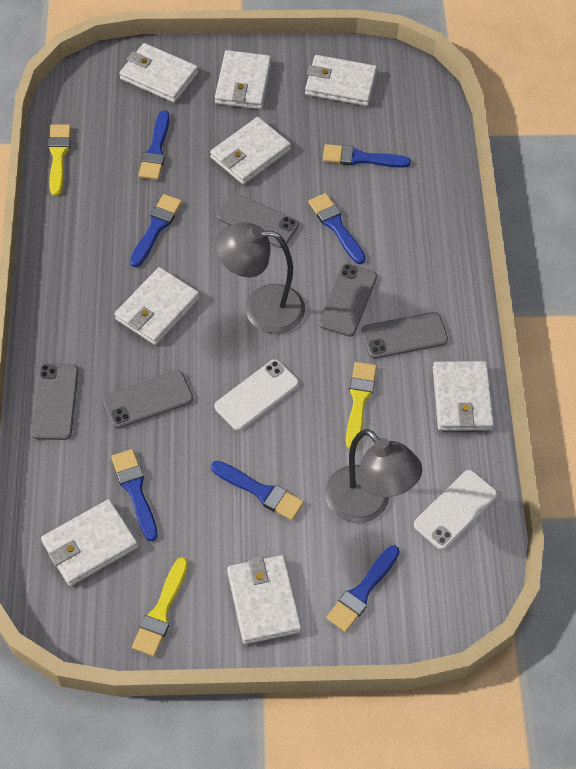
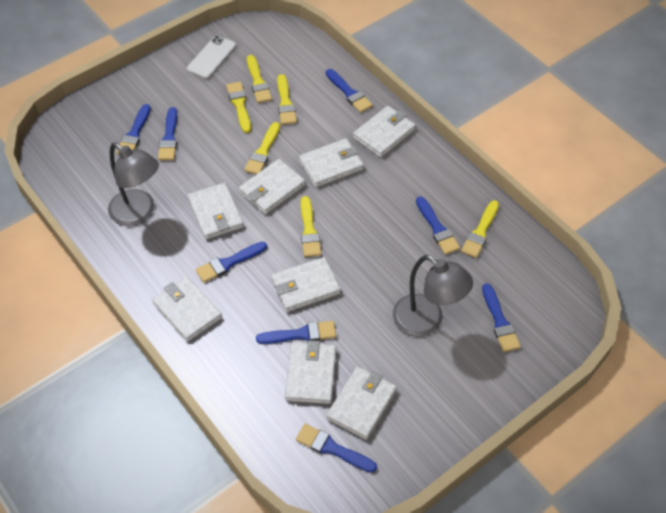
blue brush: [111,449,158,541] [130,194,182,267] [139,110,170,180] [211,461,304,520] [308,193,366,264] [323,144,411,168] [326,545,400,632] = 7 -> [116,104,151,154] [158,107,177,160] [196,242,267,283] [256,321,336,344] [296,424,377,473] [326,69,373,113] [416,196,460,255] [482,283,521,352] = 8
grey phone: [31,363,79,440] [103,370,193,428] [217,193,299,248] [319,263,377,337] [361,312,448,359] = 5 -> none = 0
white phone: [214,359,299,431] [414,470,497,550] = 2 -> [187,36,236,79] = 1
yellow brush: [48,124,71,196] [132,557,188,657] [346,362,377,449] = 3 -> [226,81,251,133] [244,122,280,174] [247,55,272,103] [277,74,297,125] [301,196,322,257] [461,200,499,258] = 6

